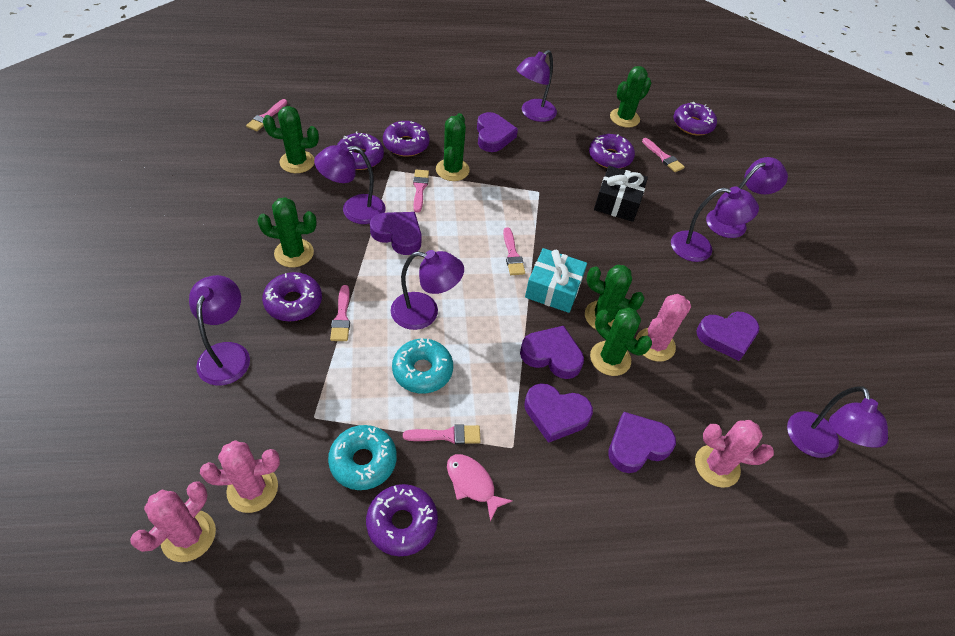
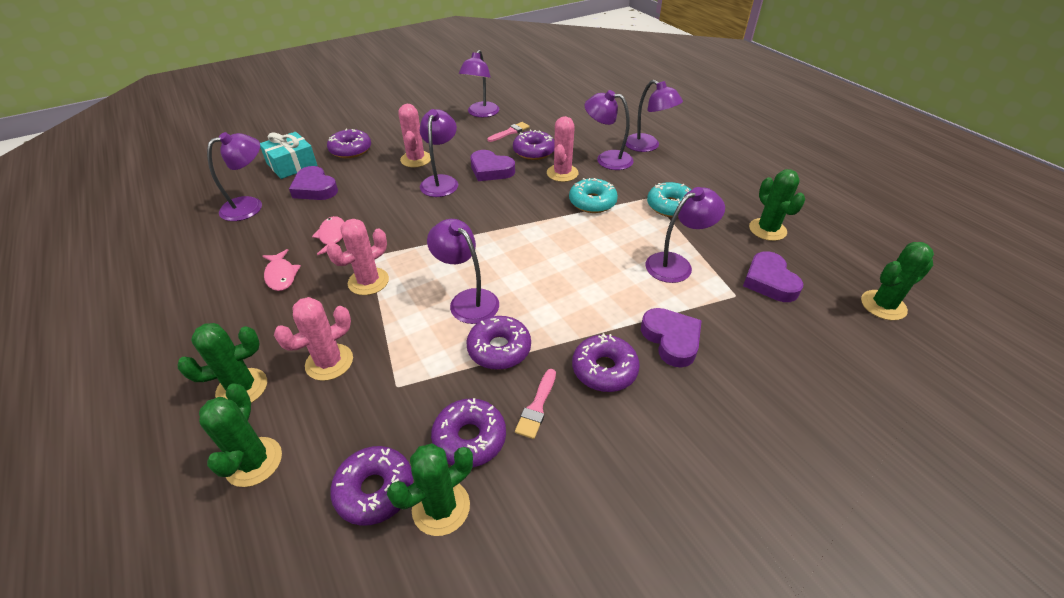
black gift: [594,166,648,222] = 1 -> none = 0
green cactus: [257,197,317,267] [263,106,319,173] [436,113,470,181] [585,265,645,329] [590,308,652,376] [610,66,651,128] = 6 -> [178,323,267,403] [199,383,282,487] [387,443,473,536] [749,169,805,241] [861,242,934,320] = 5
pink brush: [246,99,287,131] [330,285,350,341] [403,425,481,444] [413,170,429,213] [503,227,525,275] [642,138,685,172] = 6 -> [488,122,530,142] [515,369,556,439] = 2
pink fish: [447,454,513,522] = 1 -> [263,249,301,291] [312,216,345,255] = 2
purple heart: [370,212,421,255] [477,112,518,152] [520,326,584,379] [524,383,593,443] [608,412,676,473] [696,312,759,361] = 6 -> [289,166,338,200] [471,150,515,181] [641,308,702,368] [743,251,803,302] = 4

